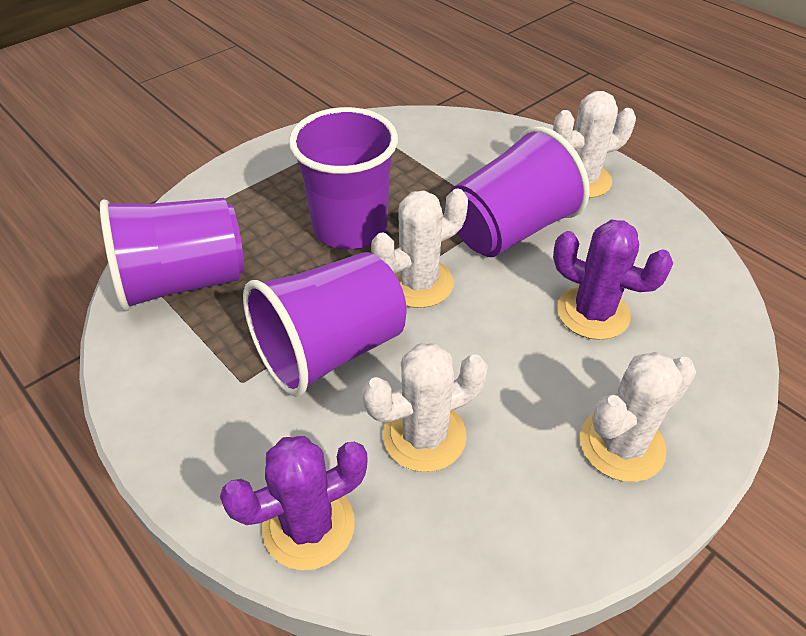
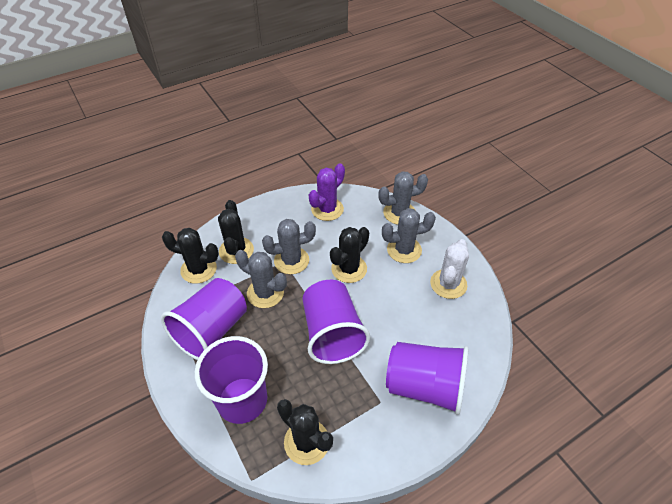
black cactus: none = 0 -> [162,228,219,284] [218,200,254,264] [277,399,333,465] [330,227,369,283] = 4
grey cactus: none = 0 -> [235,250,287,308] [262,219,316,274] [378,171,428,225] [382,208,436,263] = 4
purple cactus: [220,436,368,570] [553,220,673,340] = 2 -> [309,163,345,221] = 1
white cactus: [362,343,488,472] [371,189,468,308] [553,91,636,198] [580,352,696,482] = 4 -> [430,239,469,299] = 1

